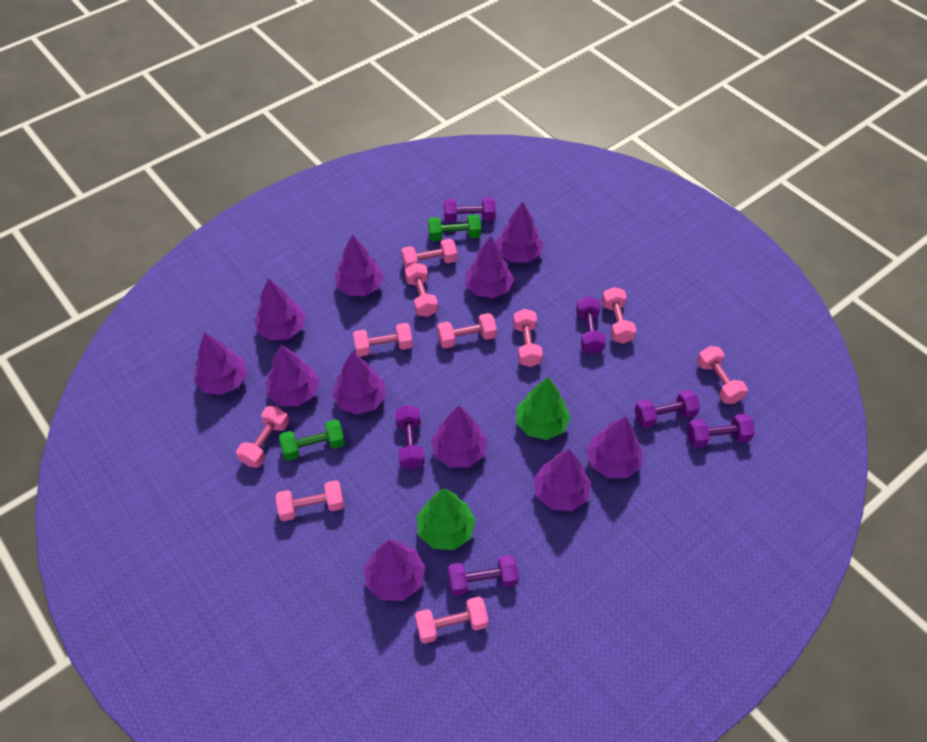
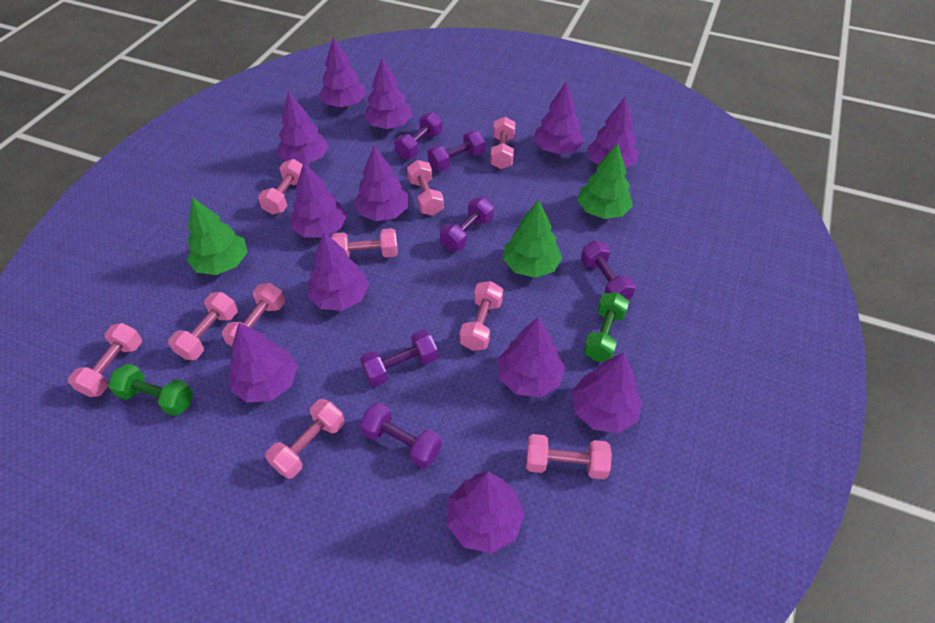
green tree: [417,488,476,550] [516,377,571,440] = 2 -> [187,197,248,275] [503,199,562,278] [577,143,633,219] = 3
purple tree: [193,332,247,395] [254,278,306,341] [266,345,320,406] [332,351,386,414] [335,234,384,296] [364,540,426,601] [431,406,487,468] [465,236,514,298] [495,201,543,263] [534,449,591,511] [586,416,643,478] = 11 -> [229,323,298,403] [278,91,329,164] [291,162,347,238] [307,232,369,311] [319,37,366,107] [354,146,409,221] [364,58,413,129] [447,472,525,553] [498,317,565,397] [533,81,584,154] [572,352,642,433] [587,97,639,168] = 12

